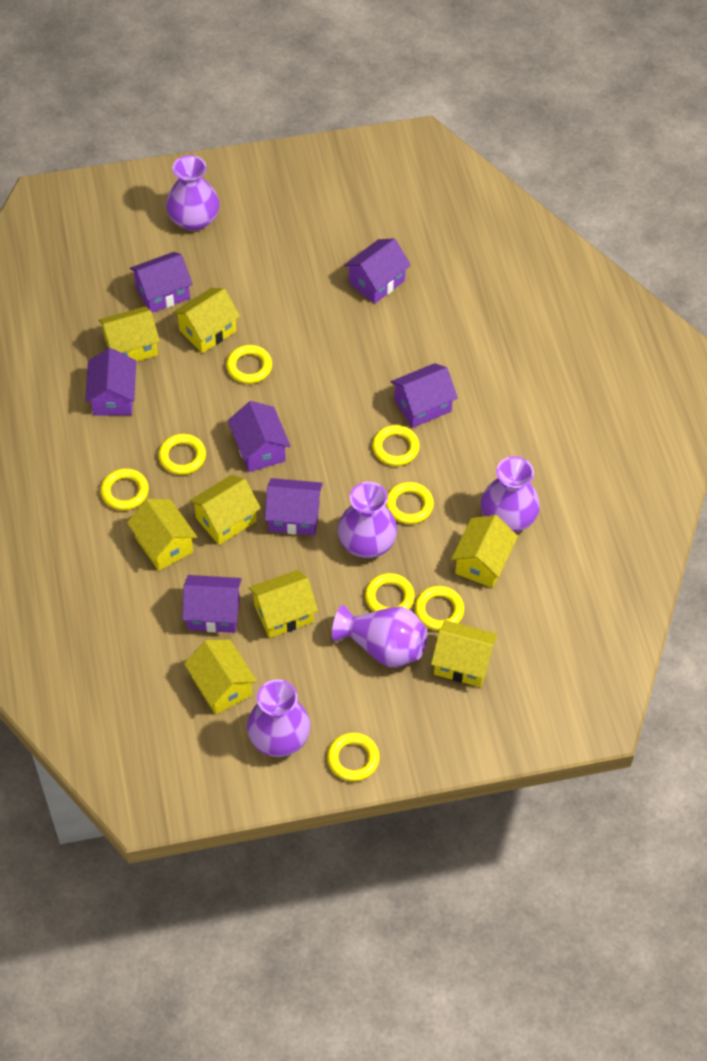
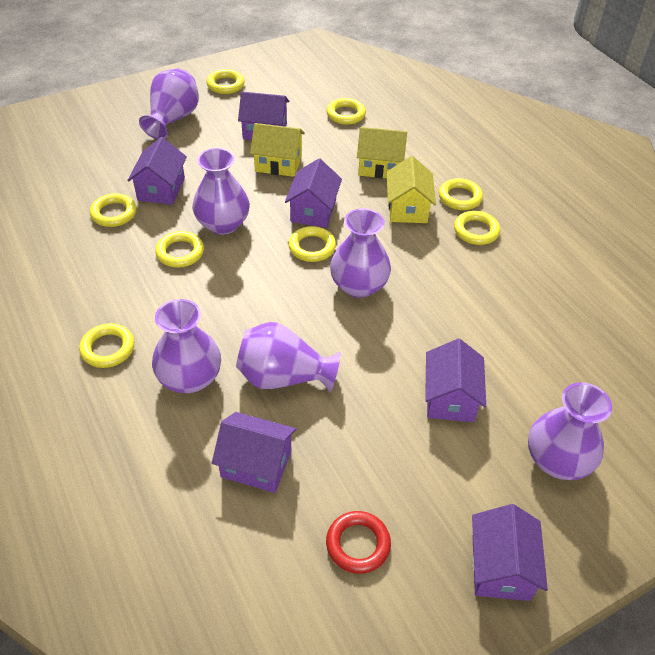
purple house: [85,348,136,416] [130,252,193,313] [182,575,242,633] [228,401,291,472] [265,478,323,536] [344,238,411,304] [391,363,458,428] = 7 -> [127,137,187,205] [212,412,296,493] [238,92,289,140] [285,159,342,228] [425,339,486,422] [472,504,548,601] = 6
purple vase: [166,155,219,231] [247,679,311,757] [332,605,427,668] [338,482,397,558] [481,456,540,532] = 5 -> [139,69,199,139] [152,299,221,393] [192,148,250,235] [236,322,341,393] [330,208,391,298] [528,382,612,480] = 6
red ring: none = 0 -> [326,511,391,574] = 1
yellow house: [98,306,160,362] [127,499,197,571] [173,288,240,353] [184,639,257,715] [189,475,261,545] [249,570,318,638] [431,620,498,687] [451,515,518,588] = 8 -> [250,123,305,177] [357,127,407,178] [387,156,436,223] = 3

